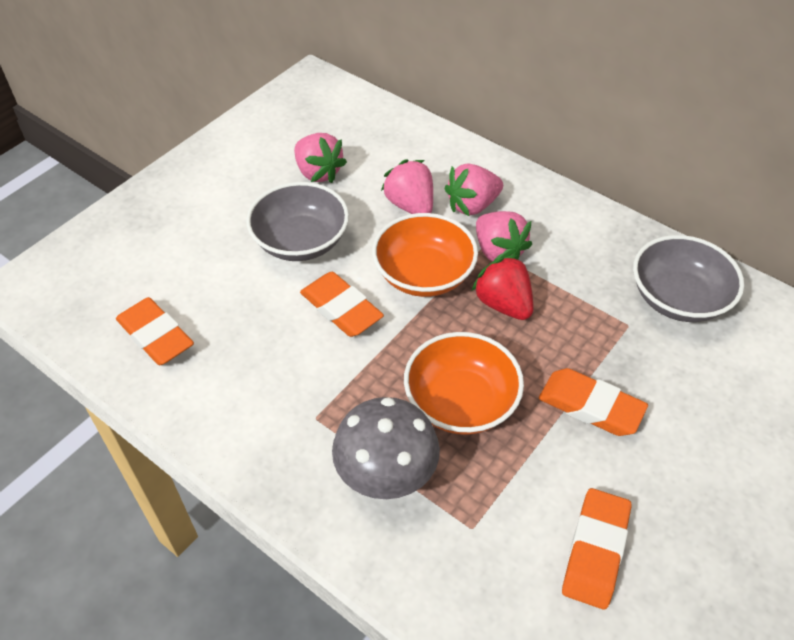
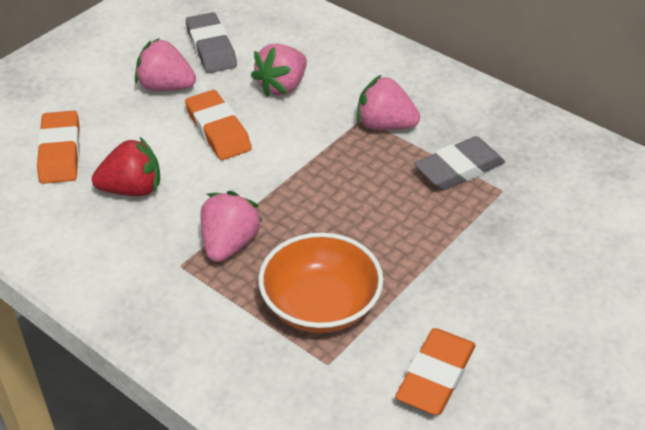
grey bowl: [246,182,349,261] [633,235,744,322] = 2 -> none = 0
grey eraser: none = 0 -> [186,12,237,73] [414,136,505,190] = 2
grey mushroom: [332,397,440,499] = 1 -> none = 0
orange bowl: [372,213,478,297] [404,332,524,435] = 2 -> [258,233,383,333] = 1
orange eraser: [116,297,194,365] [300,272,384,337] [539,368,648,436] [562,488,632,610] = 4 -> [37,111,80,184] [185,90,252,160] [395,328,475,415] = 3

